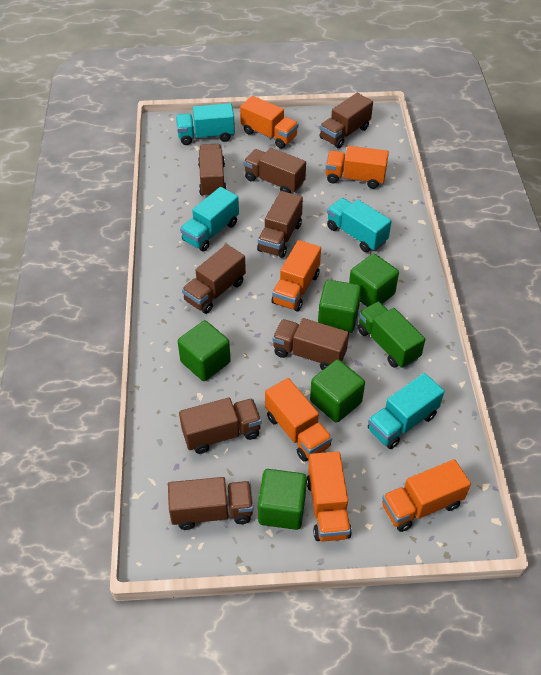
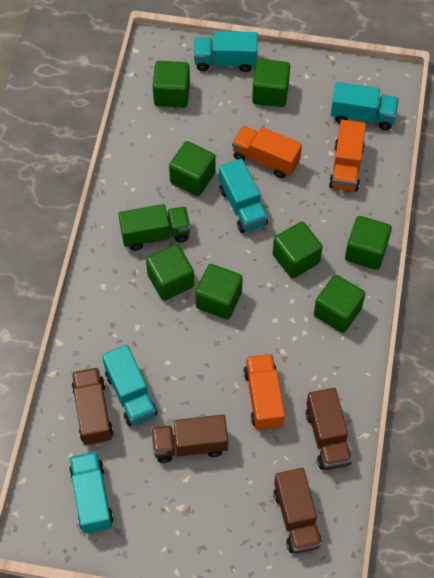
brown truck: [168,477,253,530] [179,398,262,454] [182,244,246,314] [198,144,227,197] [244,148,306,193] [257,191,303,258] [272,318,349,370] [320,93,373,148] = 8 -> [72,367,113,445] [151,414,228,463] [274,468,322,554] [306,388,352,470] = 4
green cube: [178,321,231,381] [258,469,307,530] [310,359,365,423] [318,280,361,333] [349,254,399,307] = 5 -> [146,244,194,301] [153,61,190,108] [169,141,215,196] [195,264,243,320] [252,59,290,107] [273,221,323,279] [314,275,365,333] [345,216,392,270] = 8
orange truck: [240,96,298,149] [265,378,332,461] [272,240,321,312] [307,451,352,541] [325,146,389,189] [382,459,471,532] = 6 -> [232,126,302,178] [244,354,285,430] [329,120,366,191] = 3
turquoise truck: [176,103,235,145] [180,187,239,252] [327,198,392,252] [368,373,445,449] = 4 -> [69,452,114,533] [102,345,157,426] [194,31,258,72] [219,159,268,233] [331,82,399,130] = 5

